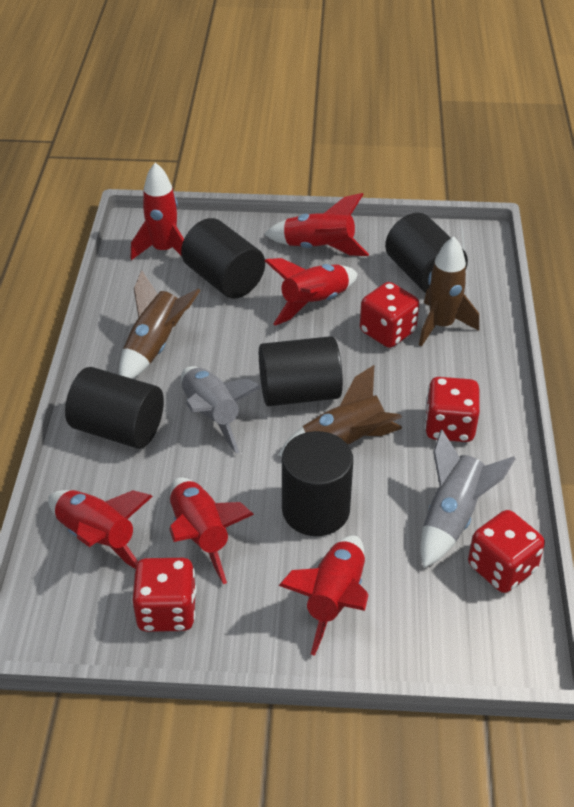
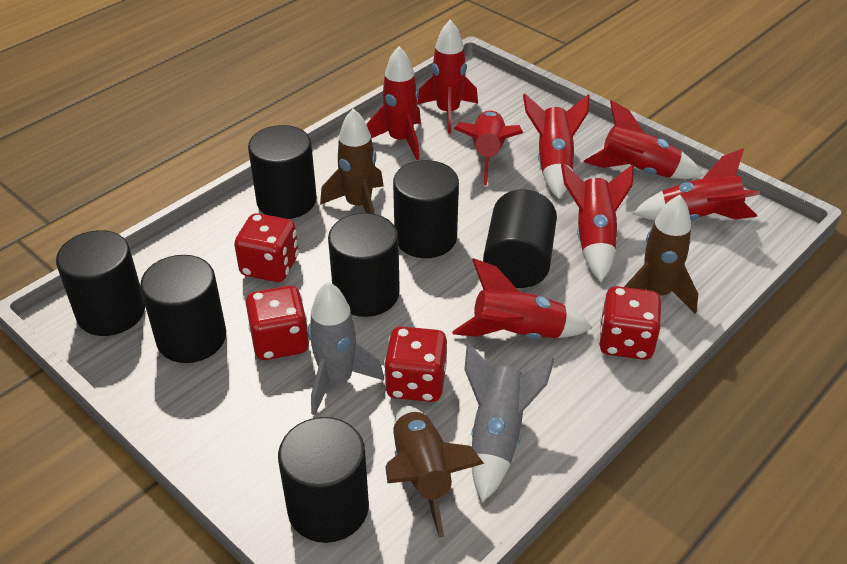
black cylinder: [65,367,164,449] [181,218,265,298] [259,336,343,406] [282,431,353,536] [385,213,468,293] = 5 -> [56,230,145,336] [140,255,226,363] [248,125,317,219] [278,417,369,543] [328,213,400,317] [393,160,459,258] [483,189,557,288] = 7
red rocket: [48,490,153,569] [131,162,184,260] [169,478,254,584] [264,193,369,256] [264,258,358,326] [278,535,368,656] = 6 -> [367,46,421,160] [417,20,478,133] [452,258,593,339] [454,111,523,185] [523,93,590,199] [561,163,634,282] [584,100,703,179] [633,148,760,220] = 8

